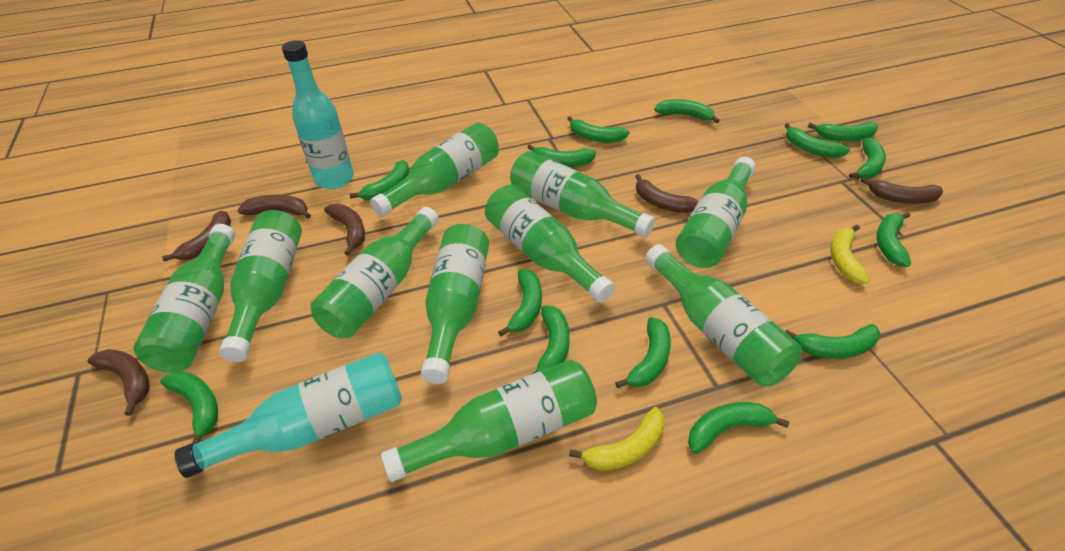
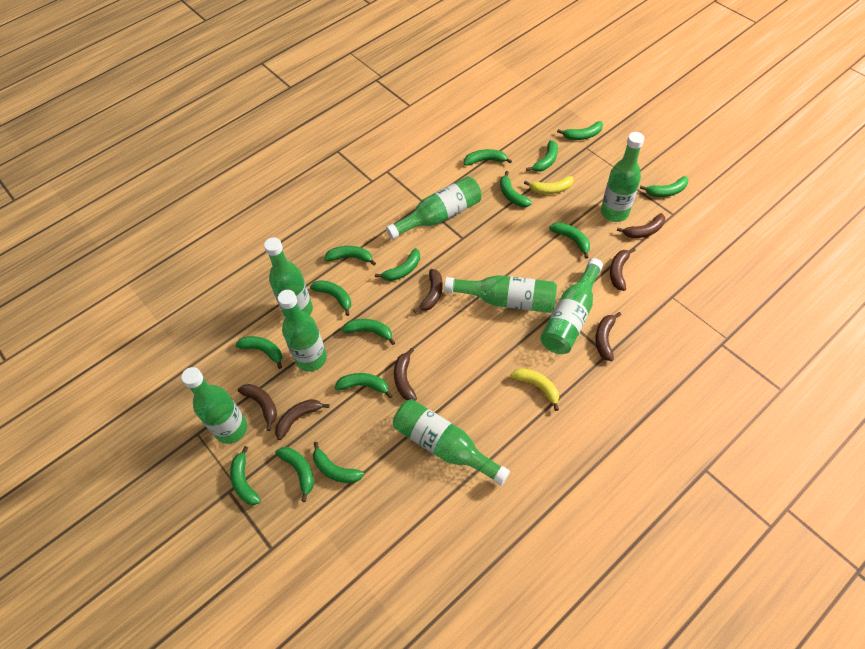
brown banana: [88,349,150,416] [162,211,231,262] [237,195,311,219] [324,204,365,256] [635,174,699,213] [860,177,943,204] = 6 -> [238,384,277,431] [275,399,329,440] [394,348,417,401] [413,269,443,313] [595,312,621,361] [610,248,636,291] [617,213,665,238] = 7
green banana: [160,371,218,444] [349,160,409,200] [498,269,542,336] [527,144,596,167] [530,306,570,375] [567,116,629,142] [615,317,671,388] [654,99,720,123] [688,402,789,454] [785,123,850,158] [785,324,881,359] [808,122,878,141] [849,138,886,179] [876,212,911,267] = 14 -> [230,446,261,505] [235,336,282,369] [275,447,314,502] [310,280,351,316] [313,442,364,483] [324,246,376,265] [335,373,393,398] [342,319,395,345] [375,248,420,281] [464,149,512,165] [500,171,532,207] [526,140,558,172] [549,222,590,259] [557,121,603,140] [640,176,689,197] = 15
green bottle: [133,224,235,372] [219,210,302,362] [311,207,439,338] [370,123,499,217] [381,360,597,482] [421,224,489,384] [485,185,615,303] [510,151,655,238] [645,244,802,386] [676,157,756,268] = 10 -> [181,367,247,444] [264,237,313,317] [278,290,327,372] [386,176,482,239] [393,399,510,486] [444,275,557,313] [540,258,603,354] [601,132,644,222] = 8
turquoise bottle: [175,352,402,478] [282,40,354,189] = 2 -> none = 0

